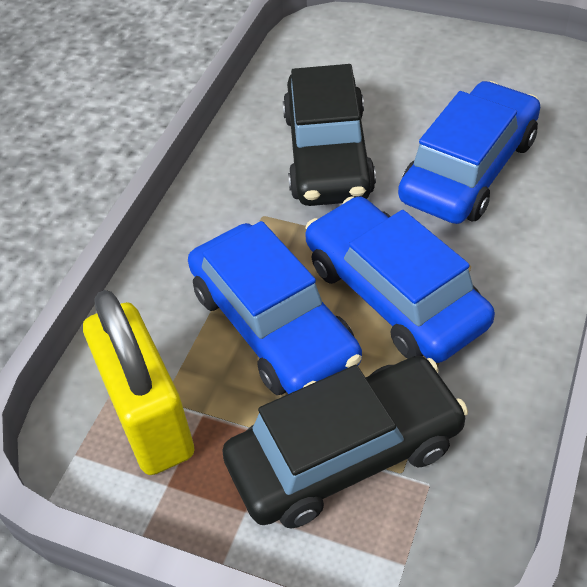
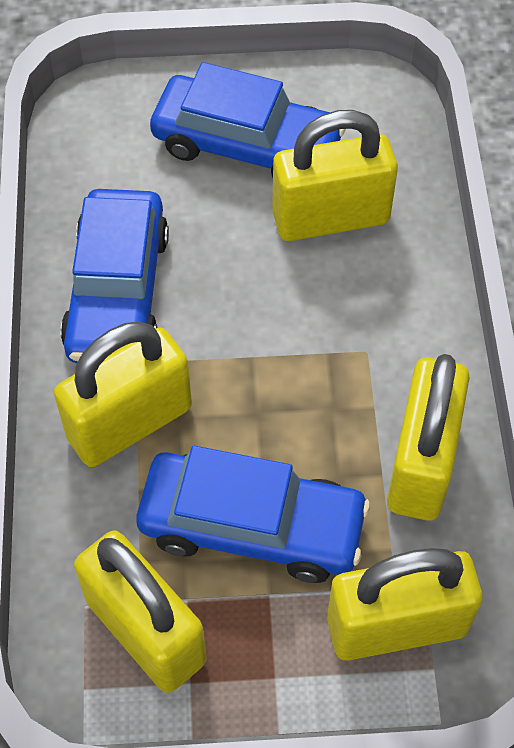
black car: [222,356,468,528] [283,64,376,206] = 2 -> none = 0
yellow padlock: [83,290,194,475] = 1 -> [54,321,192,467] [74,530,207,693] [272,110,398,241] [327,548,483,661] [387,354,470,521] = 5

